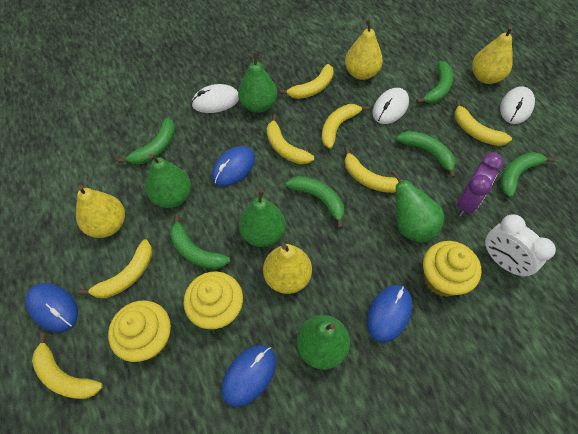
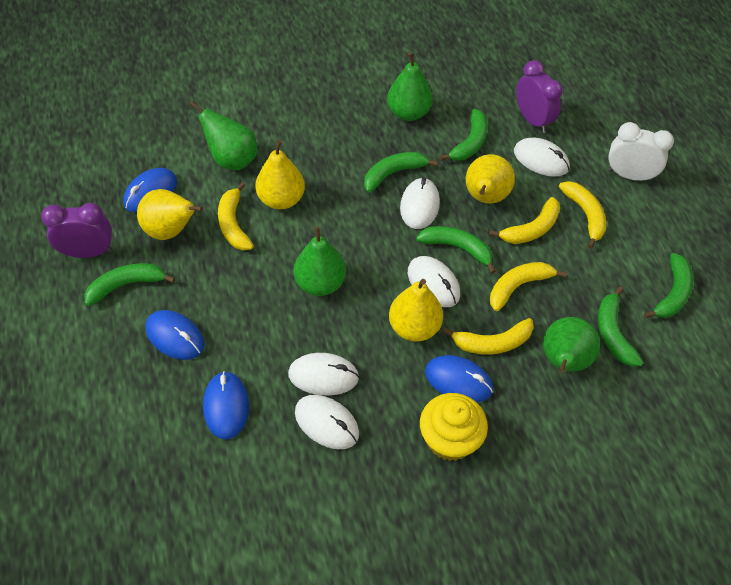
green pear: [146,154,191,208] [238,52,277,113] [239,189,286,247] [297,315,350,370] [391,170,444,242] = 5 -> [190,101,257,170] [294,226,346,296] [387,52,433,121] [543,317,600,373] = 4
purple clock: [456,152,503,217] = 1 -> [41,203,112,258] [516,60,563,133] = 2
white mouse: [191,84,239,113] [372,88,409,124] [500,86,535,124] = 3 -> [288,353,359,395] [295,395,359,449] [400,177,440,229] [408,256,460,307] [514,138,570,177] = 5
yellow banana: [32,333,103,399] [79,239,152,298] [267,114,314,164] [279,64,334,99] [322,104,369,149] [344,147,402,193] [455,100,512,146] = 7 -> [218,182,254,251] [442,318,534,355] [489,197,560,244] [490,262,567,311] [559,181,606,249] = 5
yellow cupcake: [108,301,171,362] [184,272,243,329] [423,241,482,297] = 3 -> [420,393,488,461] = 1

